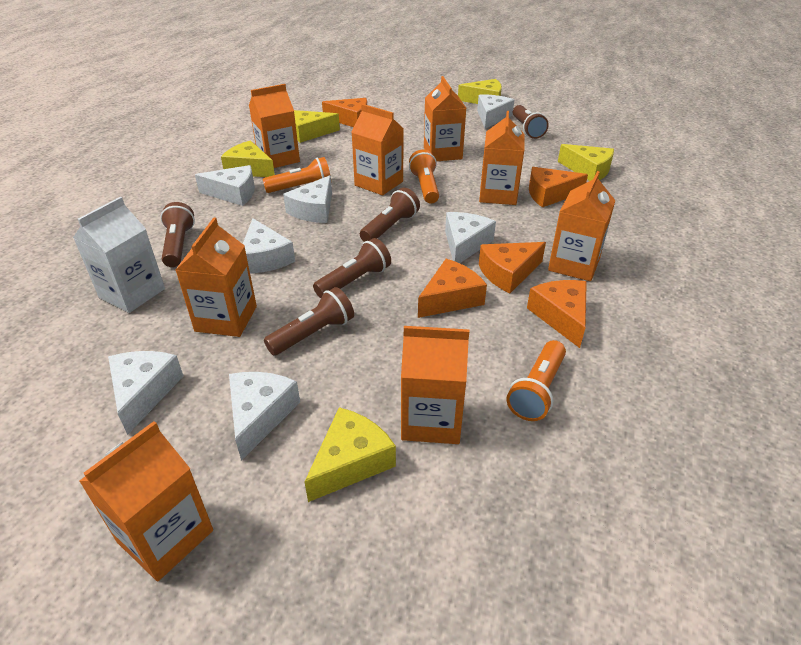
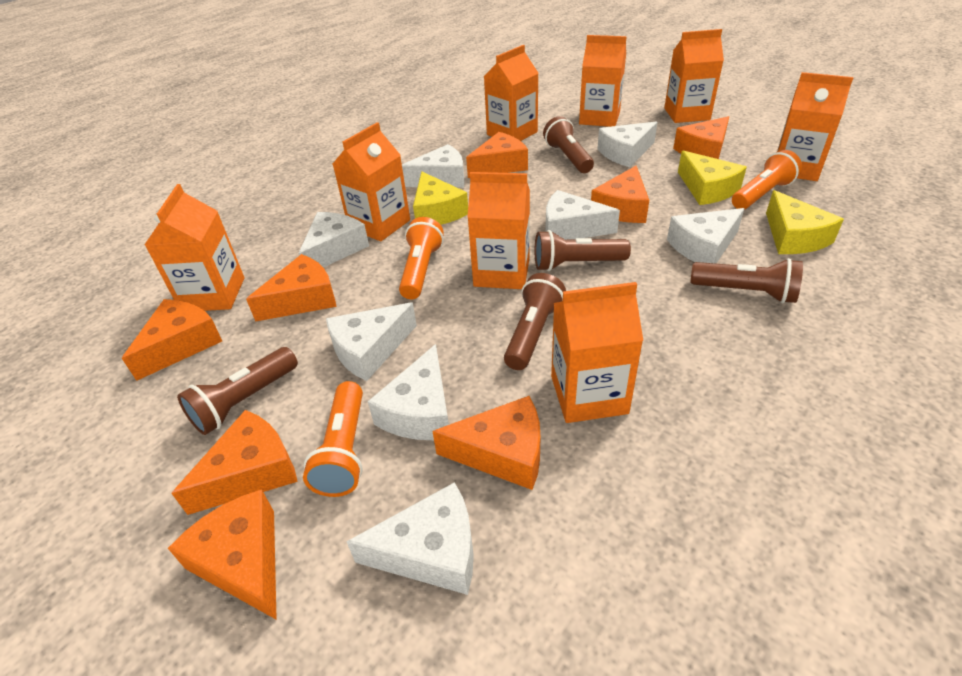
orange cheese: [322,98,367,127] [418,259,487,318] [479,242,546,293] [527,280,587,348] [529,167,588,207] = 5 -> [122,299,222,381] [168,489,277,620] [171,410,298,515] [246,254,337,322] [432,396,541,490] [466,132,528,178] [591,166,649,223] [673,116,729,159] = 8
white carton: [73,197,165,313] = 1 -> none = 0
white cheese: [108,351,184,435] [195,165,255,206] [229,372,300,461] [243,219,295,274] [283,175,332,223] [445,212,496,263] [477,94,514,129] = 7 -> [298,212,369,267] [326,302,417,381] [346,482,474,595] [368,344,449,440] [402,144,465,188] [545,190,620,240] [597,121,658,167] [667,208,745,264] = 8
yellow cheese: [221,141,275,177] [294,110,340,143] [305,407,396,502] [458,79,502,104] [558,144,614,181] = 5 -> [413,171,468,225] [678,150,747,205] [766,190,844,254] = 3

